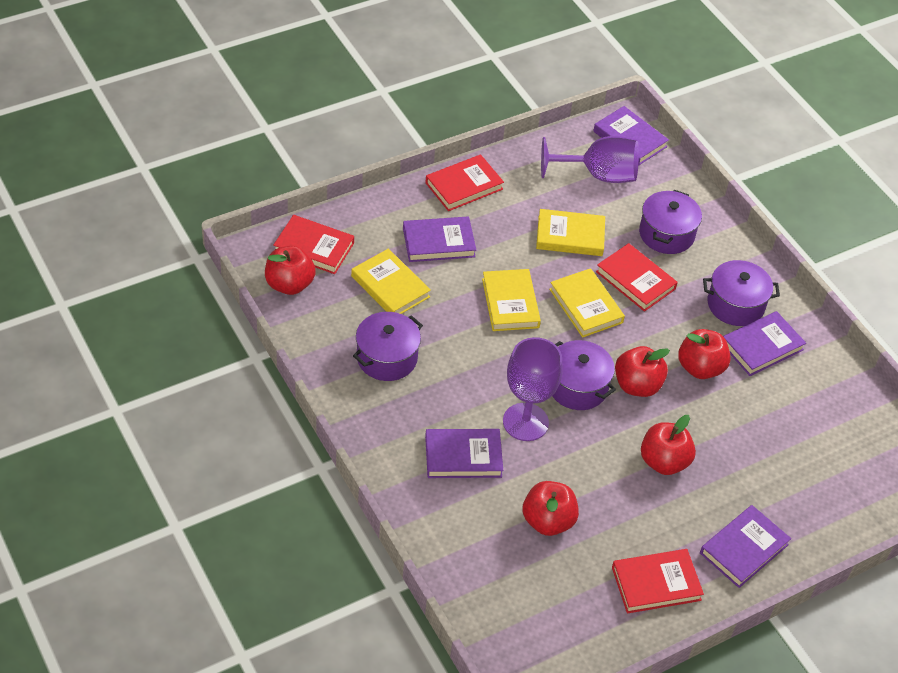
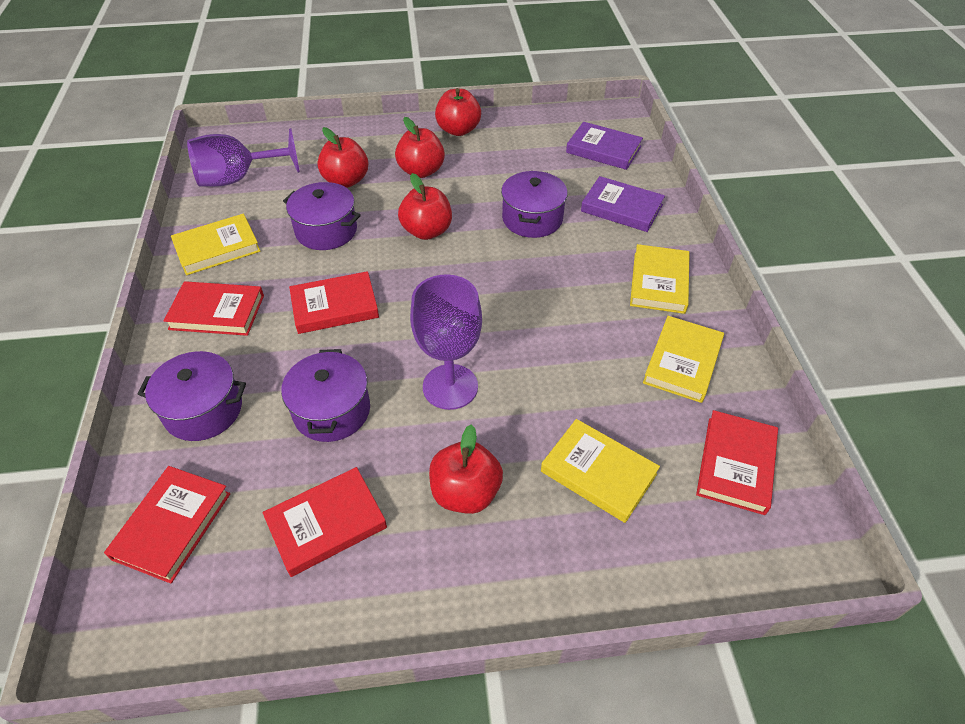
purple book: [403,216,476,262] [425,429,503,478] [594,106,669,166] [700,505,791,588] [723,311,806,376] = 5 -> [566,122,643,170] [581,176,665,232] = 2
red book: [273,215,354,274] [426,154,504,211] [596,243,678,312] [612,549,704,614] = 4 -> [104,466,230,584] [164,281,264,336] [262,467,387,577] [289,271,379,334] [696,410,778,515] = 5

